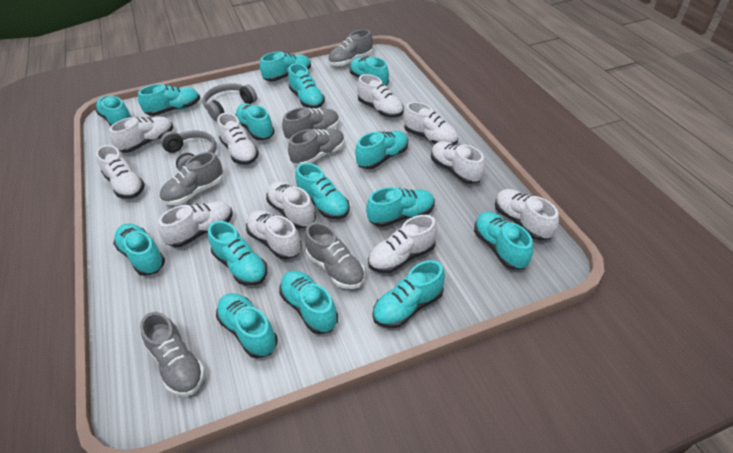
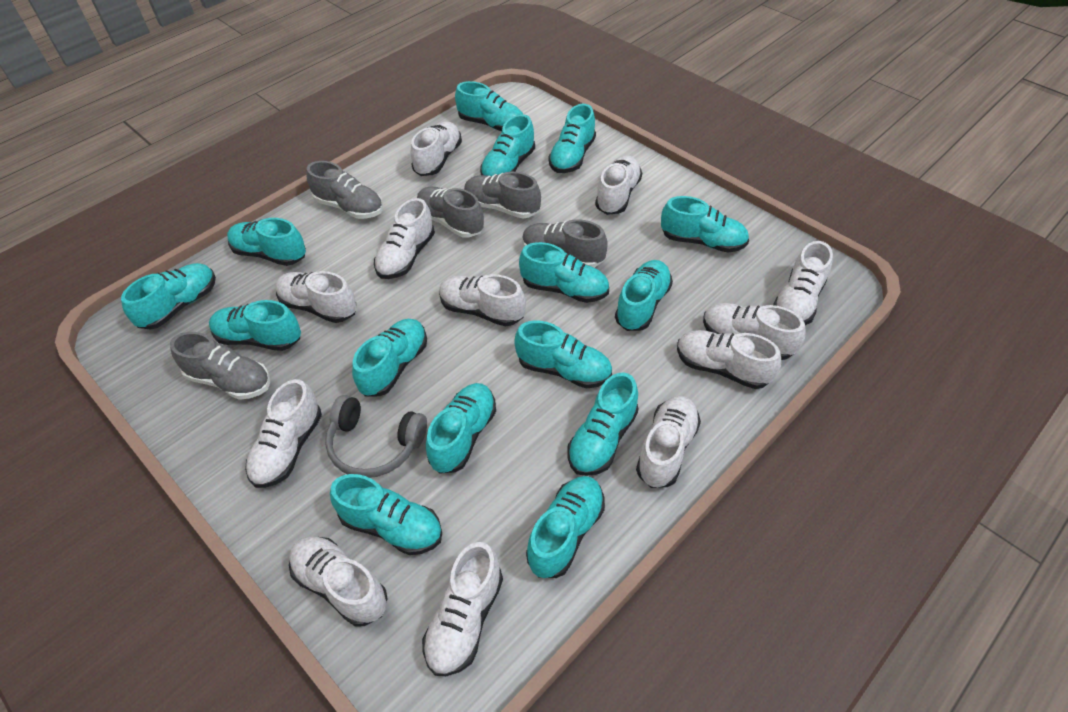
grey headphones: [160,130,216,171] [203,83,257,121] = 2 -> [325,395,427,478] = 1
grey shoe: [140,312,205,396] [160,152,223,205] [282,107,340,140] [288,129,345,165] [304,222,365,289] [328,29,373,66] = 6 -> [170,332,270,400] [307,161,383,219] [417,187,484,238] [464,172,541,219] [522,219,608,268] = 5
white shoe: [96,145,145,199] [109,117,173,153] [158,201,233,247] [217,113,259,165] [246,210,302,260] [266,181,316,229] [357,74,404,117] [368,215,437,273] [404,102,458,144] [431,141,485,184] [495,189,559,241] = 11 -> [245,379,322,488] [275,271,357,323] [289,536,388,626] [374,198,435,279] [411,122,462,176] [422,542,503,676] [439,274,526,326] [595,155,642,215] [636,396,701,488] [677,330,781,389] [703,303,806,360] [773,241,833,325] = 12

